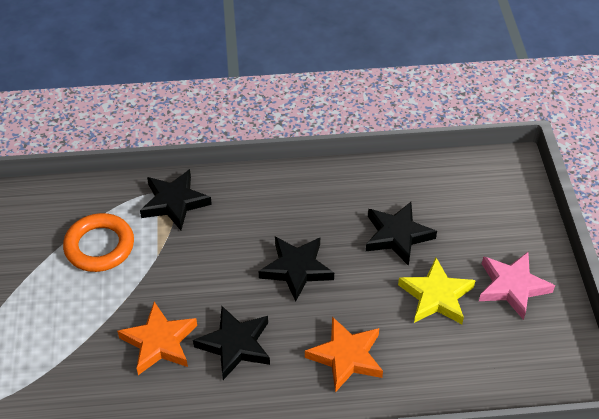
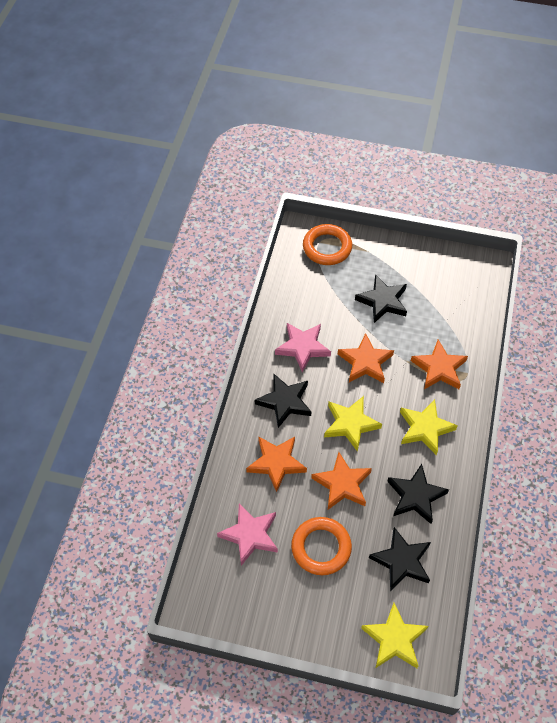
orange ring: [63,213,134,272] = 1 -> [291,517,352,575] [303,224,352,265] = 2
orange star: [117,302,197,375] [305,317,383,393] = 2 -> [246,436,307,492] [311,452,372,510] [338,333,394,383] [411,340,468,389] = 4
pink star: [479,252,555,320] = 1 -> [217,503,278,566] [275,323,331,373] = 2
yellow star: [398,258,476,324] = 1 -> [324,396,382,452] [361,603,428,668] [400,399,458,455] = 3

